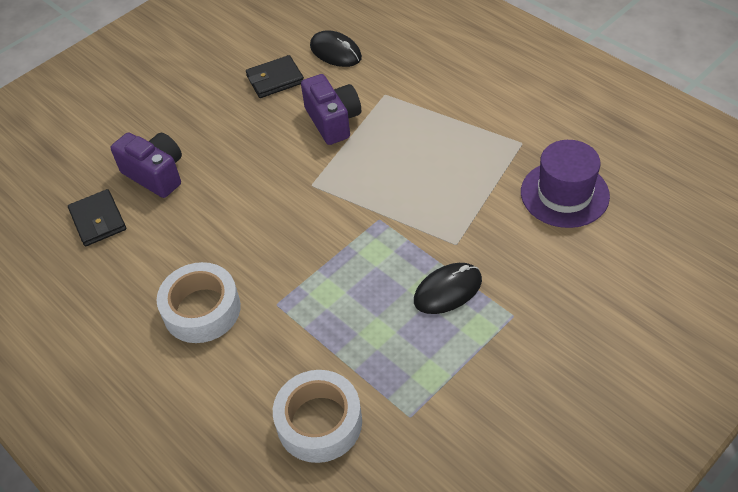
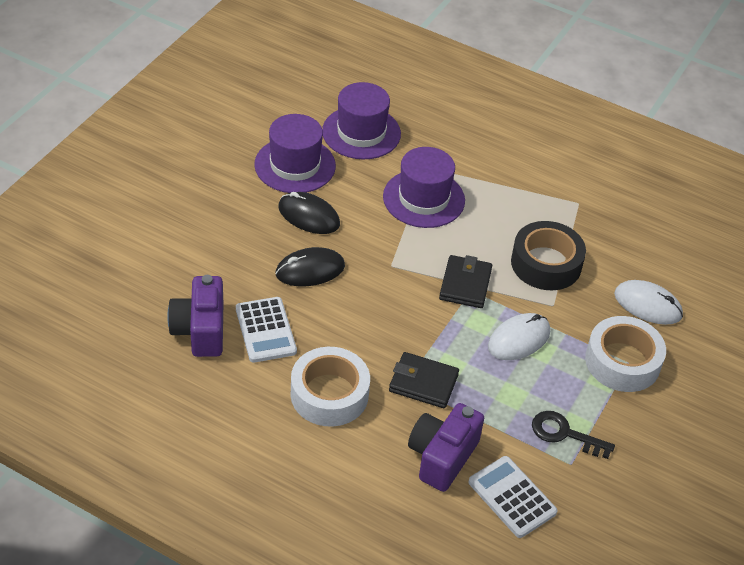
black key: none = 0 -> [532,411,615,459] = 1
black tape: none = 0 -> [511,221,586,290] = 1
purple hat: [521,140,610,228] = 1 -> [254,114,336,193] [322,82,401,160] [383,147,465,228] = 3
white calculator: none = 0 -> [236,297,297,363] [469,456,558,538] = 2
white mouse: none = 0 -> [488,313,550,360] [614,280,683,325] = 2

